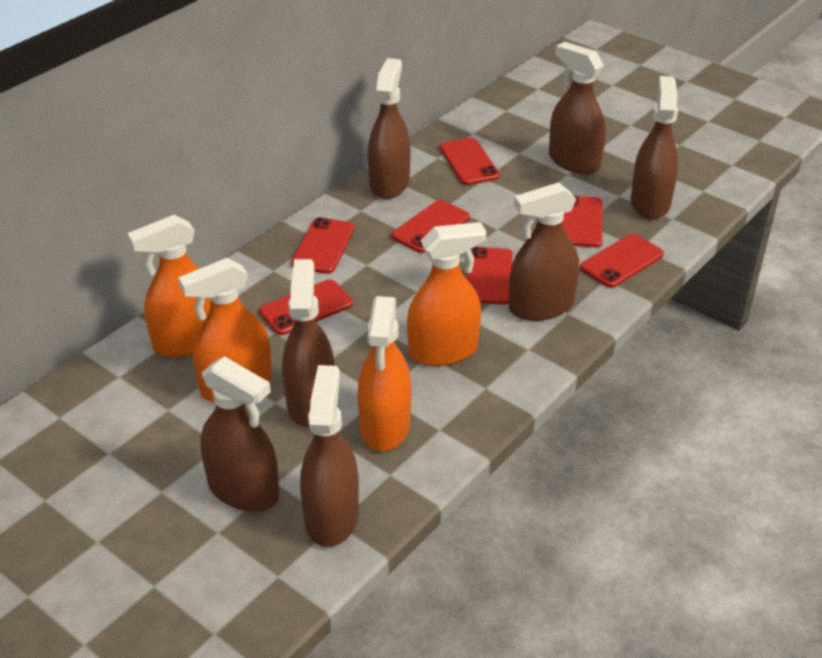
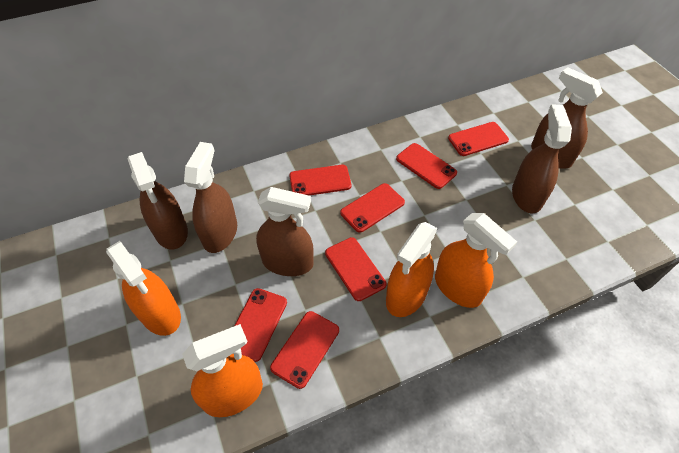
brown spray bottle: [200,356,279,512] [282,259,335,427] [300,365,359,547] [368,58,411,199] [509,182,579,321] [549,42,606,174] [631,76,678,219] = 7 -> [128,152,188,250] [184,142,237,253] [256,187,314,276] [512,104,572,214] [531,67,603,169] = 5

